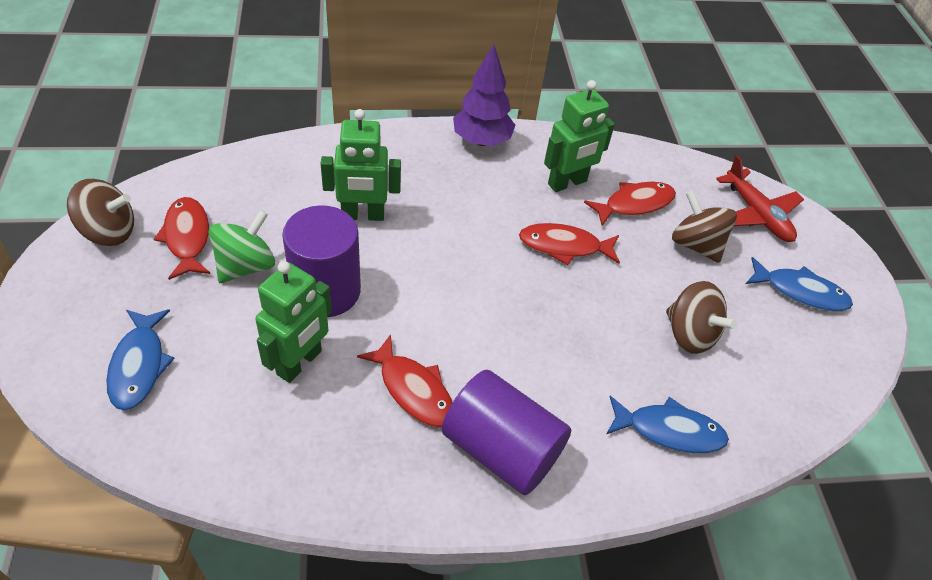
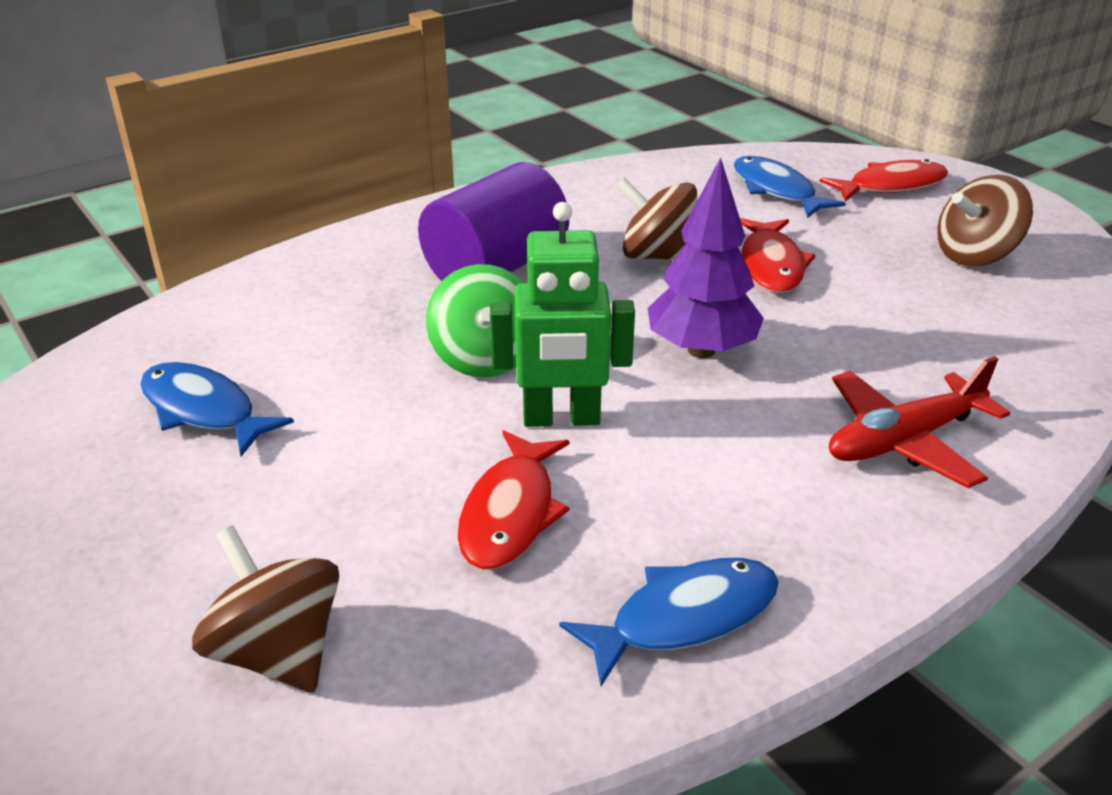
green robot: [255,261,332,383] [321,109,401,221] [544,80,615,192] = 3 -> [490,202,635,427] = 1
purple cylinder: [282,205,361,317] [442,370,571,495] = 2 -> [418,162,569,281] = 1
red fish: [154,197,210,280] [357,334,453,427] [519,223,620,265] [584,182,676,226] = 4 -> [457,430,570,570] [740,218,816,293] [820,159,948,202] = 3

